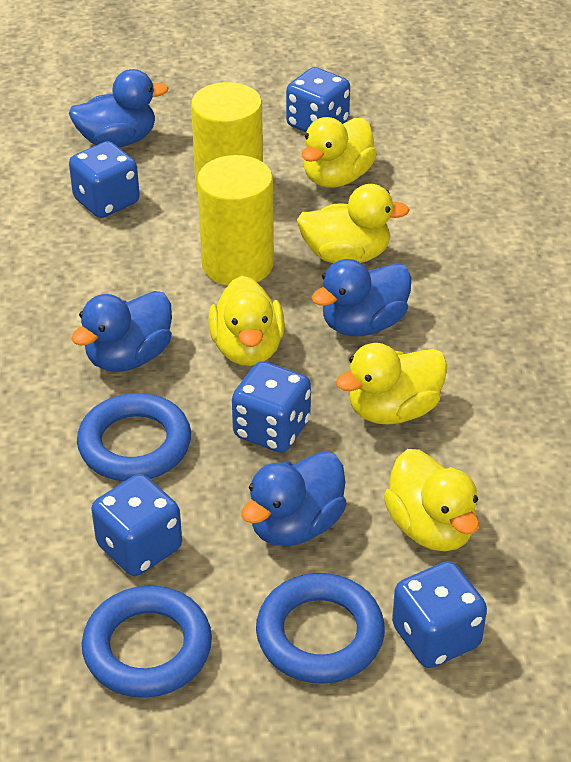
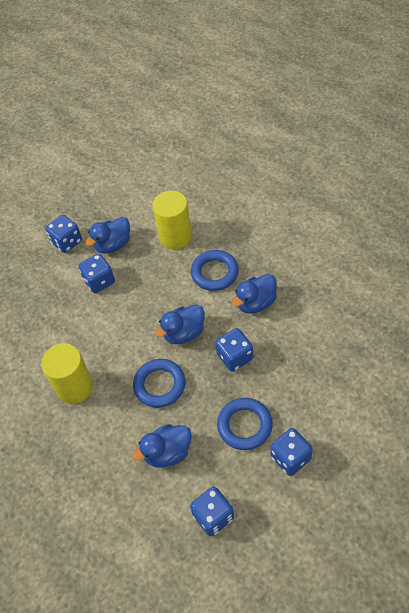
yellow duck: [208,276,285,366] [297,184,410,263] [302,117,377,187] [336,343,447,425] [384,449,479,551] = 5 -> none = 0

